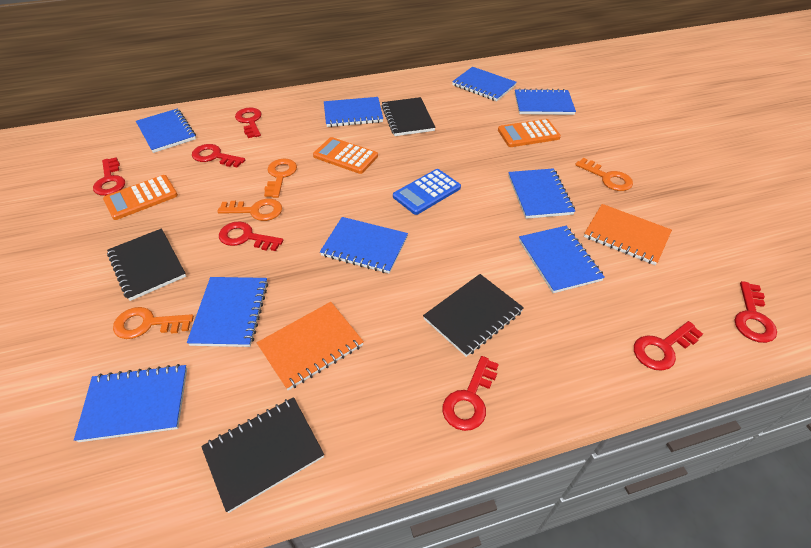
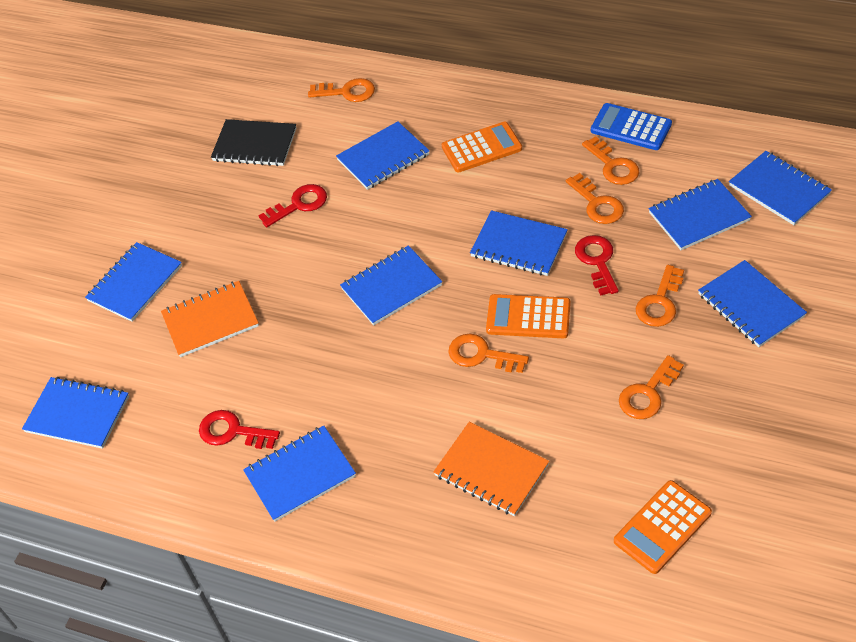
black notebook: [107,228,186,301] [201,397,324,513] [382,97,436,136] [423,274,524,357] = 4 -> [211,119,296,166] = 1
orange key: [113,307,194,339] [217,199,282,221] [264,159,297,198] [575,158,633,191] = 4 -> [308,78,375,102] [448,334,529,373] [566,173,624,224] [582,136,639,185] [619,355,684,419] [636,265,684,327] = 6
red key: [93,157,125,196] [192,144,245,168] [219,221,283,251] [235,107,262,138] [442,356,499,431] [634,321,703,371] [735,281,777,343] = 7 -> [199,410,280,449] [258,184,327,227] [575,235,619,296] = 3

